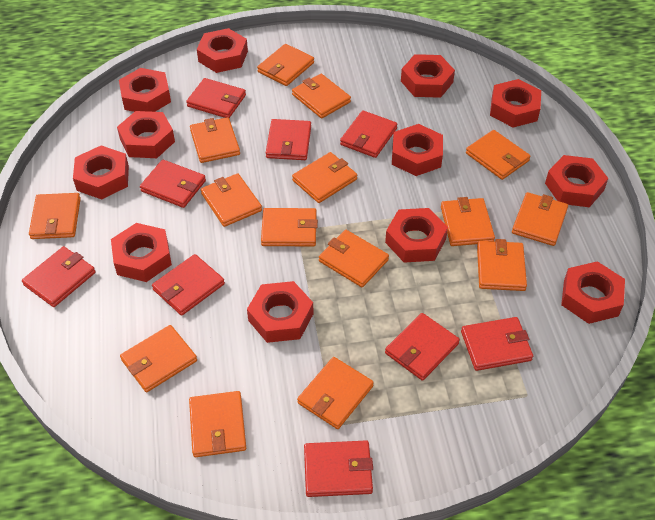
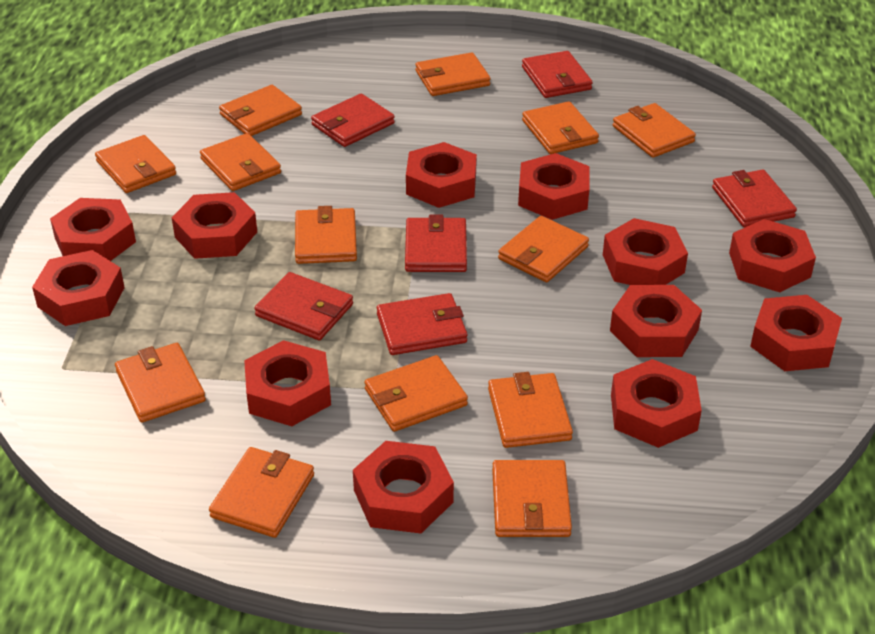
orange wallet: [29,193,81,239] [120,325,197,392] [189,391,246,457] [190,117,240,163] [201,173,262,227] [257,44,314,86] [261,208,318,246] [292,74,351,119] [292,152,357,203] [297,357,374,429] [319,230,389,287] [441,197,495,246] [466,130,531,180] [477,239,527,291] [512,192,568,246] = 15 -> [95,135,176,193] [115,343,206,423] [200,133,281,191] [209,447,314,538] [219,85,302,136] [295,206,357,264] [365,355,468,432] [415,52,491,96] [488,372,573,448] [492,460,572,537] [498,216,589,282] [522,101,599,154] [613,103,696,158] = 13
red wallet: [22,246,96,307] [140,160,206,208] [152,254,225,316] [186,78,246,118] [266,119,311,160] [304,440,373,497] [340,110,397,158] [385,313,460,381] [461,317,533,371] = 9 -> [255,272,353,340] [311,94,395,147] [377,293,467,355] [405,214,467,272] [522,51,593,98] [712,169,797,227] = 6

